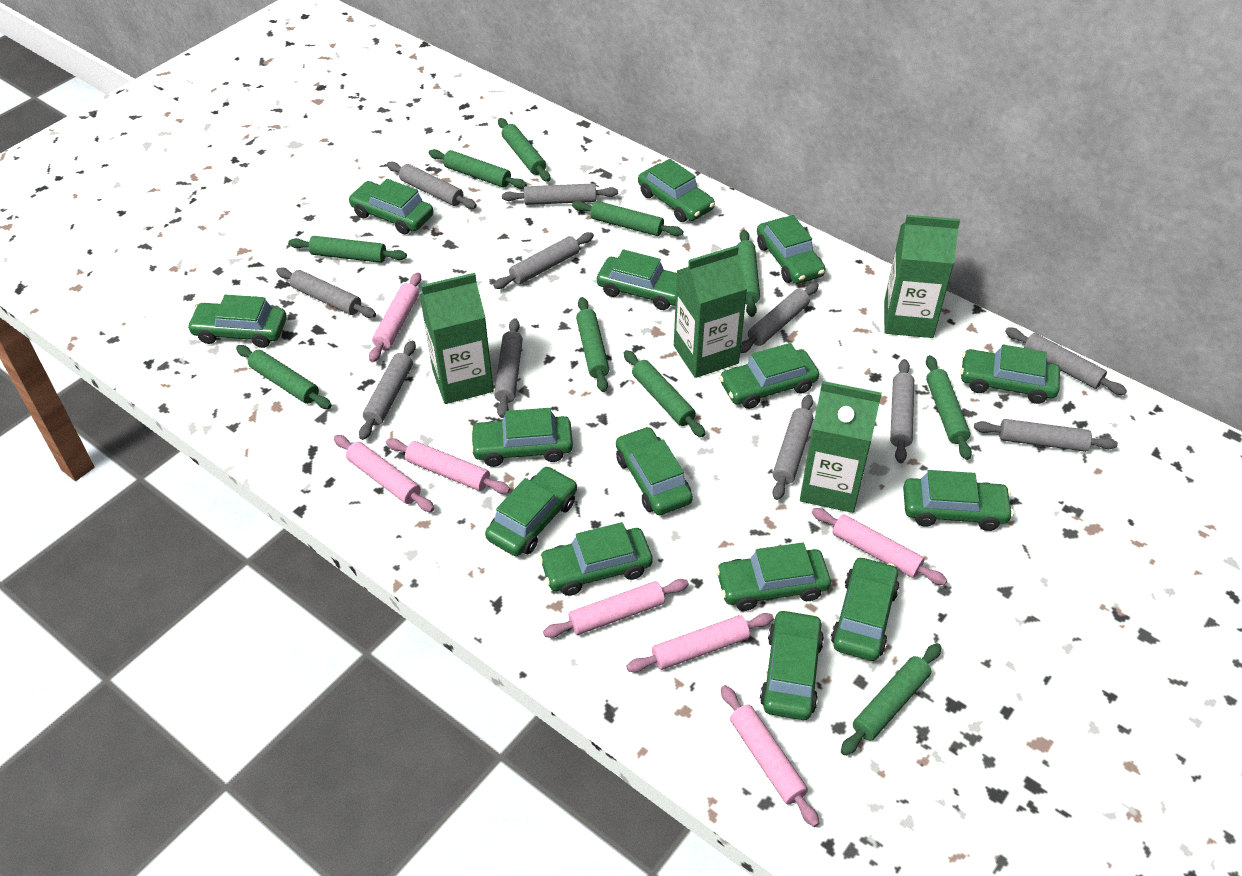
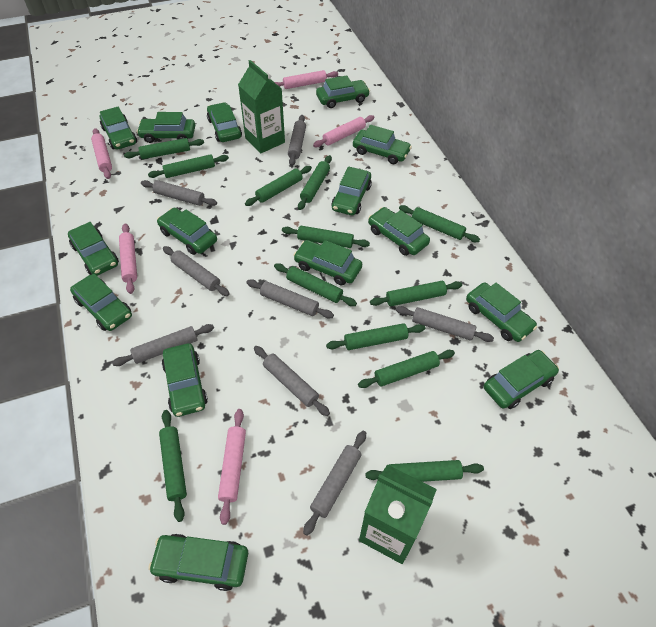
green carton: [420,273,494,404] [674,245,747,378] [800,381,882,513] [884,215,960,338] = 4 -> [238,60,285,153] [359,465,437,564] = 2
green rolling pin: [236,345,332,409] [288,236,407,263] [429,149,527,189] [498,118,550,182] [572,201,683,236] [576,297,609,392] [624,350,705,437] [737,230,760,317] [841,643,942,755] [926,355,972,460] = 10 -> [124,138,204,159] [148,154,229,178] [159,410,187,522] [245,166,312,206] [274,263,357,306] [282,226,370,248] [298,155,332,210] [326,323,425,350] [358,350,455,388] [365,460,484,482] [370,281,462,306] [399,205,480,242] = 12
grey rolling pin: [276,267,376,318] [359,340,416,440] [387,162,477,209] [493,232,594,289] [494,318,523,418] [502,183,618,205] [740,282,819,353] [773,394,813,500] [890,359,914,463] [974,419,1118,452] [1005,327,1127,395] = 11 -> [112,324,214,366] [141,180,217,206] [163,246,230,296] [246,279,334,318] [254,346,330,416] [288,115,306,166] [303,431,366,536] [396,306,494,342] = 8
pink rolling pin: [334,435,434,512] [369,272,421,362] [386,438,510,494] [543,579,689,638] [626,613,774,672] [721,685,819,827] [812,508,947,585] = 7 -> [91,128,112,179] [119,224,137,294] [218,409,246,525] [275,70,338,89] [313,115,374,147] = 5

